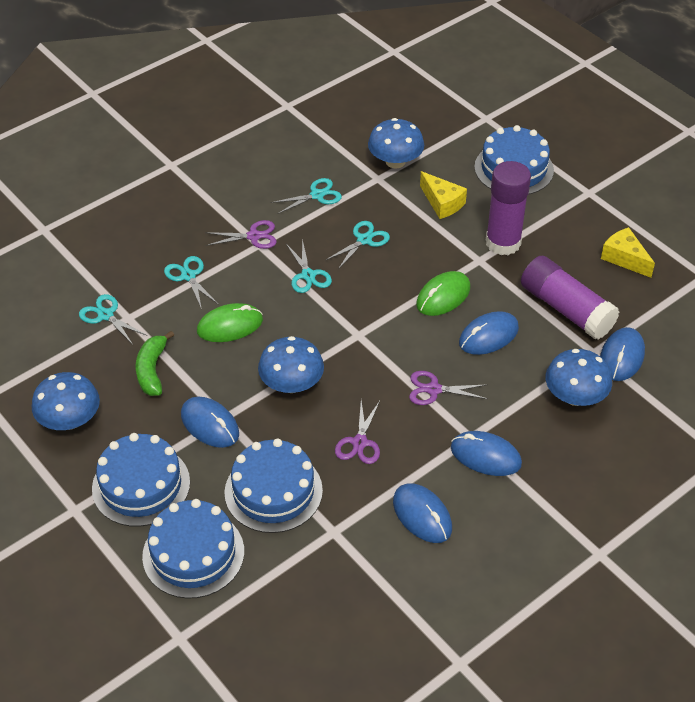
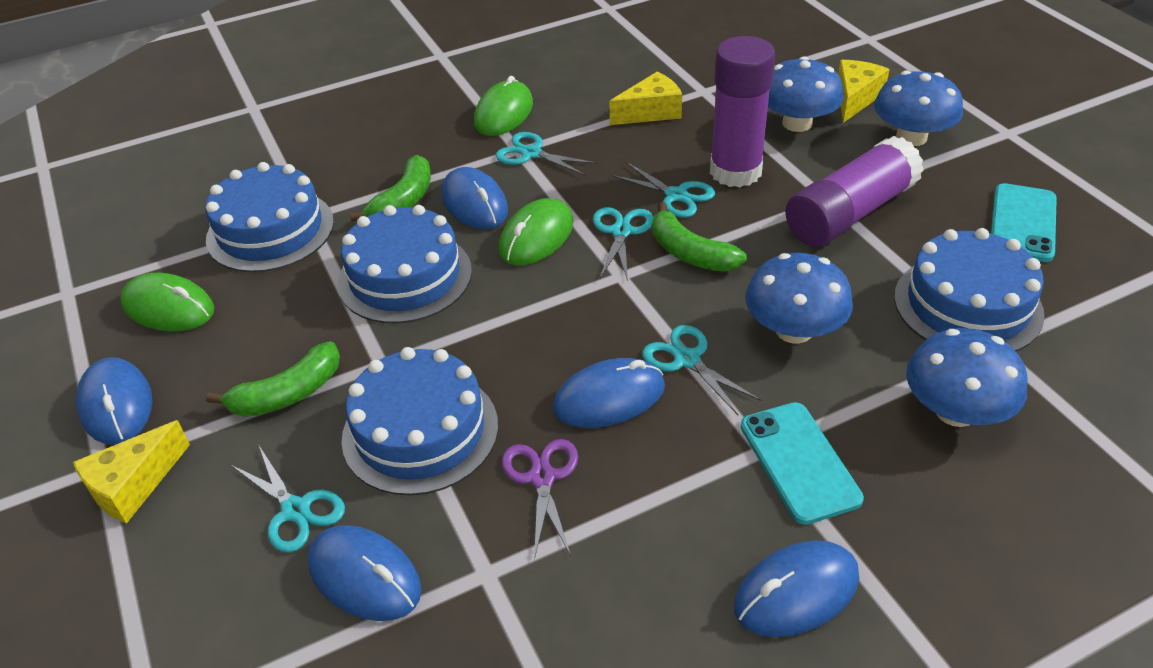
green banana: [136,331,174,396] = 1 -> [206,341,340,417] [350,155,431,221] [652,202,747,272] = 3
green mouse: [197,303,263,342] [416,271,470,316] = 2 -> [120,273,214,332] [474,76,533,136] [499,198,573,266] = 3
purple scissors: [205,220,277,249] [335,401,380,464] [409,371,488,405] = 3 -> [502,439,578,560] = 1
turquoise phone: none = 0 -> [741,402,864,525] [991,183,1057,262] = 2
yellow cheese: [420,171,467,219] [601,227,655,278] = 2 -> [73,420,190,524] [609,71,682,125] [838,60,890,123] = 3

